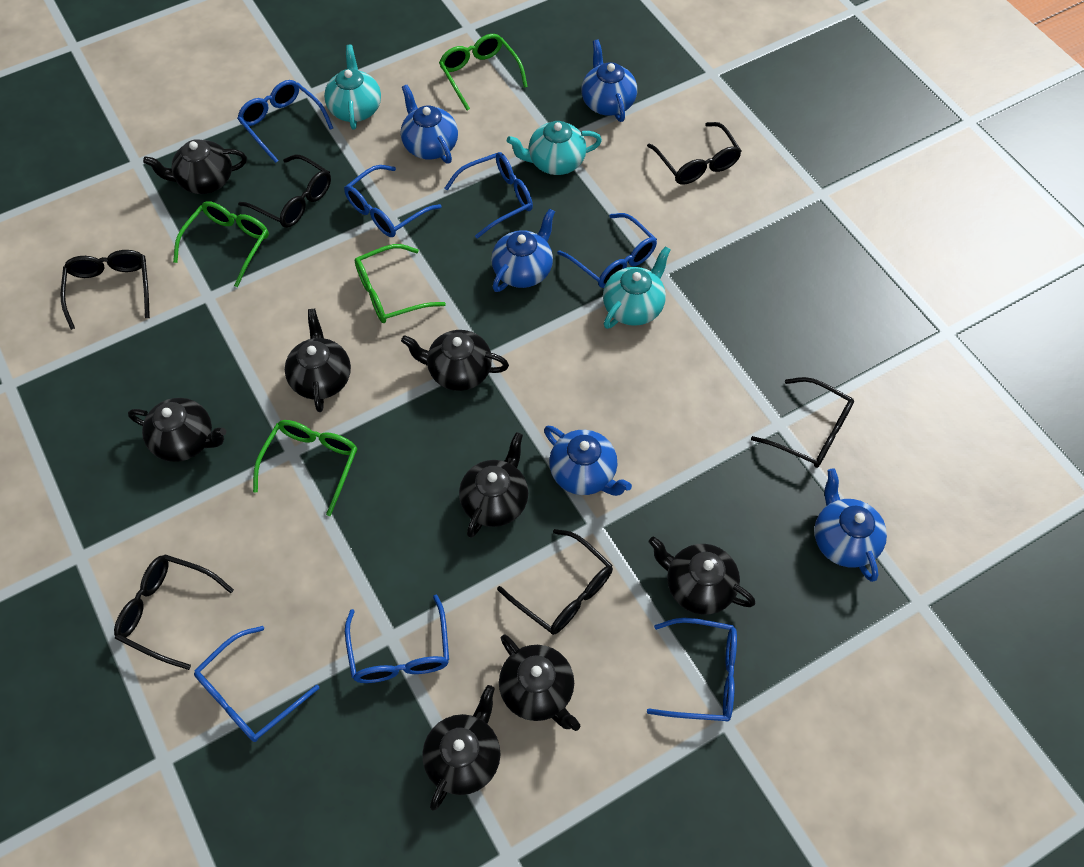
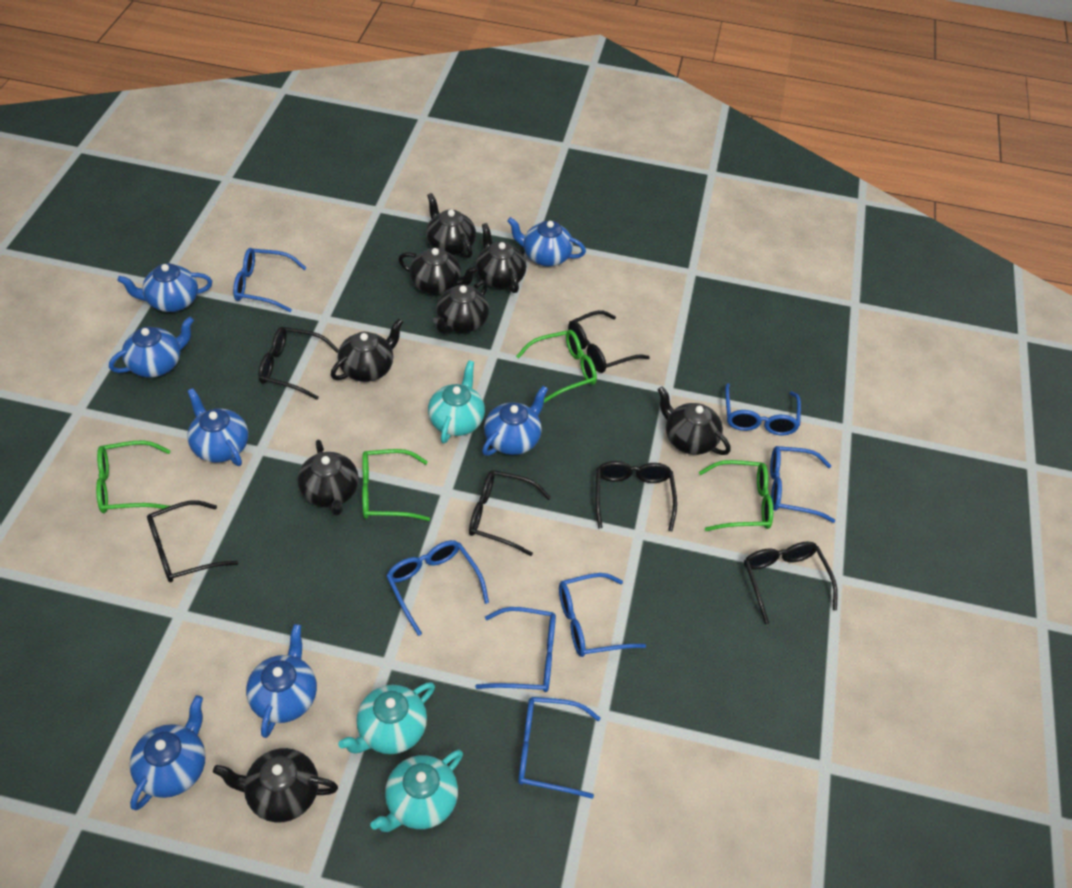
blue teapot: [401,85,458,164] [491,209,555,292] [544,426,632,496] [581,40,637,122] [814,468,887,582] = 5 -> [109,317,194,377] [117,263,212,312] [130,695,206,810] [187,388,248,466] [246,624,317,738] [482,386,548,456] [507,217,586,267] = 7

